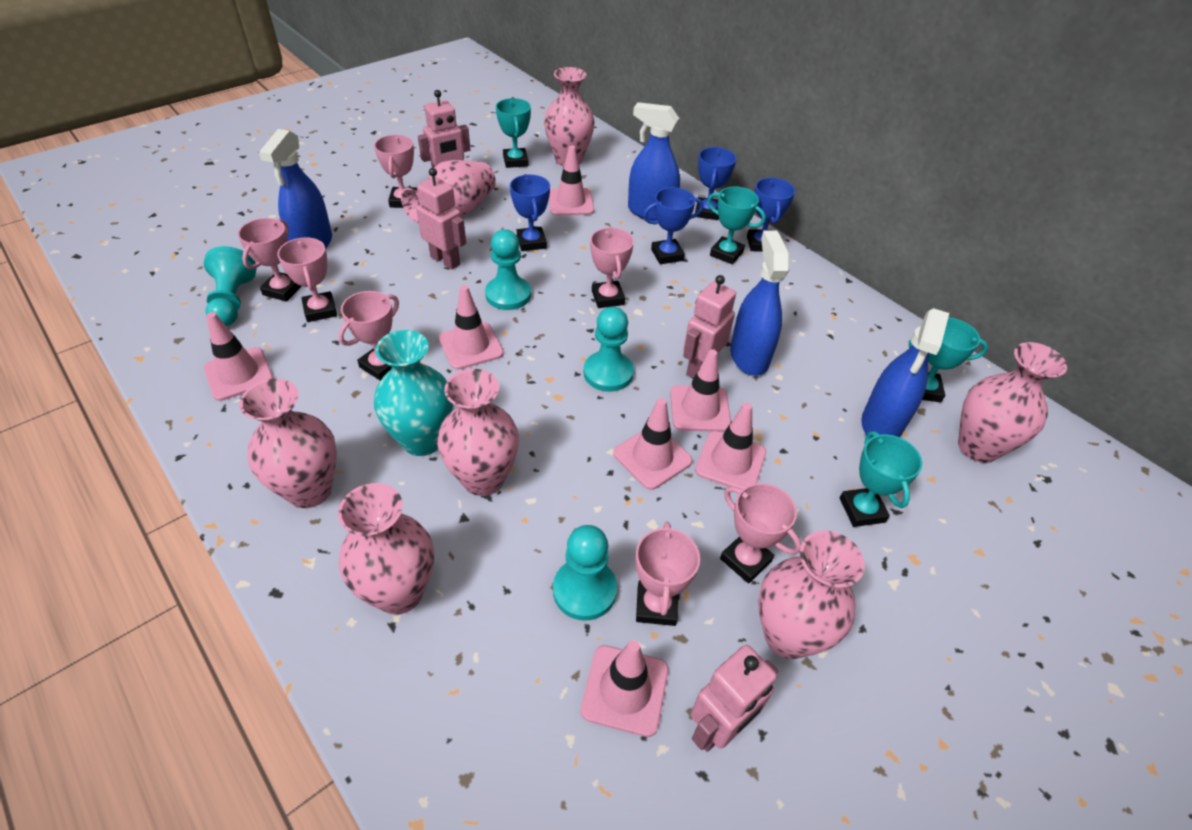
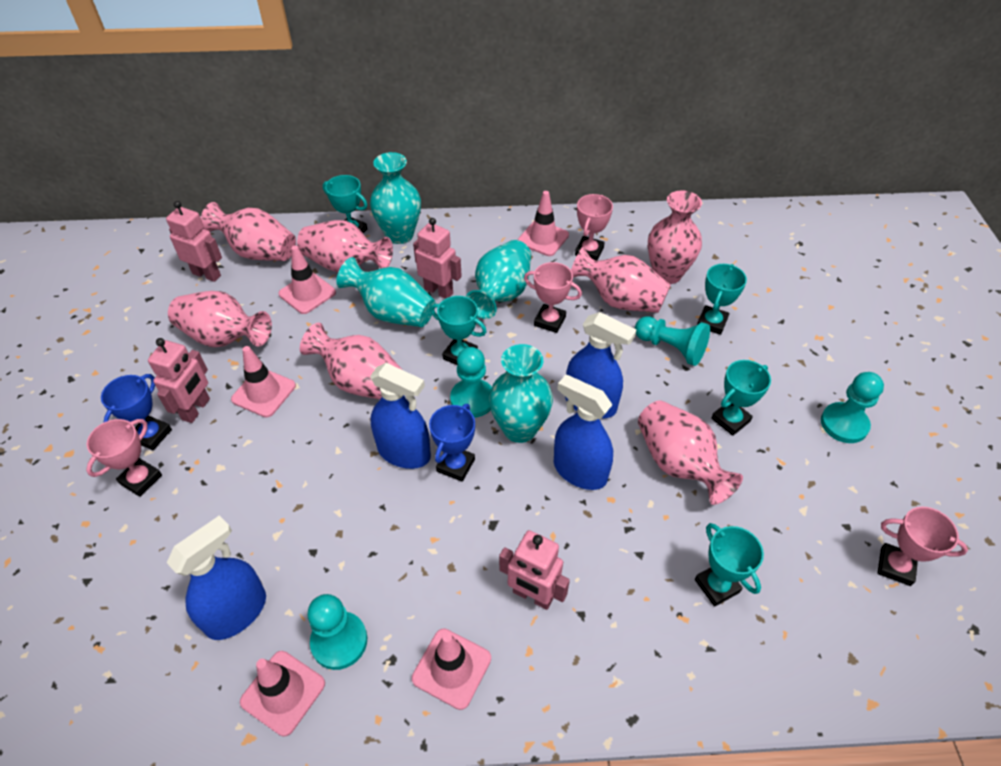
blue trophy: [510,175,550,251] [643,187,703,264] [695,147,736,220] [747,178,795,252] = 4 -> [101,374,172,450] [429,404,475,482] = 2
pink traffic cone: [204,312,274,401] [439,285,504,370] [549,145,594,216] [581,640,669,737] [613,398,692,490] [670,349,731,432] [695,403,766,489] = 7 -> [231,346,296,417] [240,651,325,736] [278,245,336,314] [412,628,491,710] [518,191,569,256] = 5
pink trophy: [238,218,302,302] [277,237,337,322] [338,291,399,381] [374,135,417,208] [590,228,634,308] [635,522,700,626] [720,483,801,583] = 7 -> [86,419,162,497] [524,262,582,333] [575,194,613,261] [877,507,968,586] = 4
turquoise trophy: [496,98,531,168] [707,187,766,264] [840,431,923,527] [909,318,988,402] = 4 -> [323,175,367,233] [430,296,487,365] [695,523,764,607] [697,264,747,335] [711,360,771,436] = 5
turquoise vase: [374,330,453,456] = 1 -> [336,257,436,327] [370,152,421,244] [465,240,531,319] [489,344,553,443] = 4

